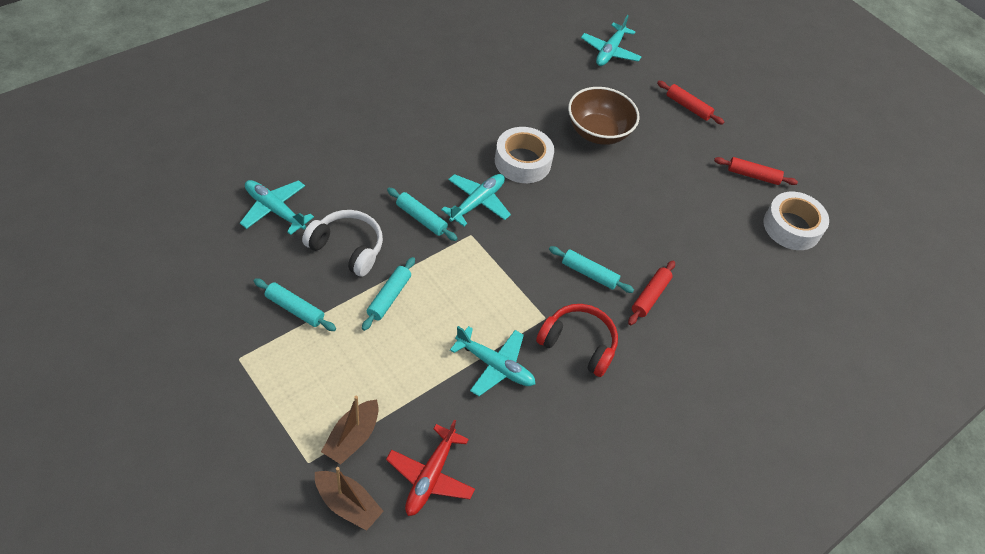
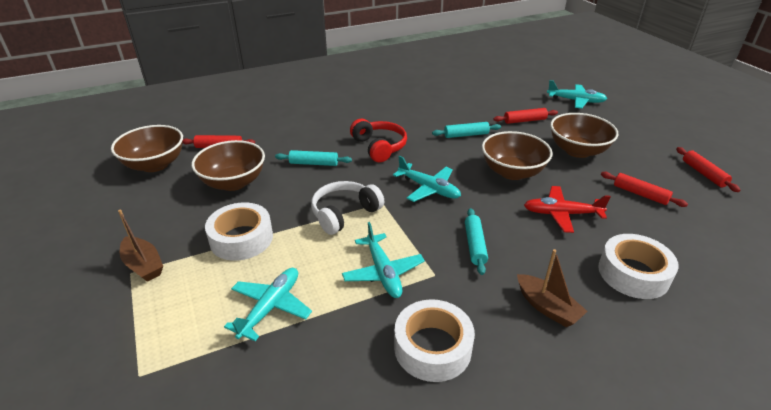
brown bowl: [568,87,639,145] = 1 -> [111,125,183,172] [192,140,265,191] [482,131,553,180] [550,113,618,158] = 4
red rolling pin: [628,260,675,325] [657,81,724,125] [714,157,798,185] = 3 -> [182,135,255,148] [493,108,558,124] [601,172,688,207] [676,147,740,192] = 4
turquoise rolling pin: [254,278,336,331] [362,257,415,331] [387,188,458,241] [549,246,634,293] = 4 -> [275,150,352,166] [432,122,501,138] [465,208,488,275] = 3
white tape: [495,127,554,183] [763,192,829,250] = 2 -> [205,202,273,261] [394,299,475,382] [598,234,679,299] = 3

